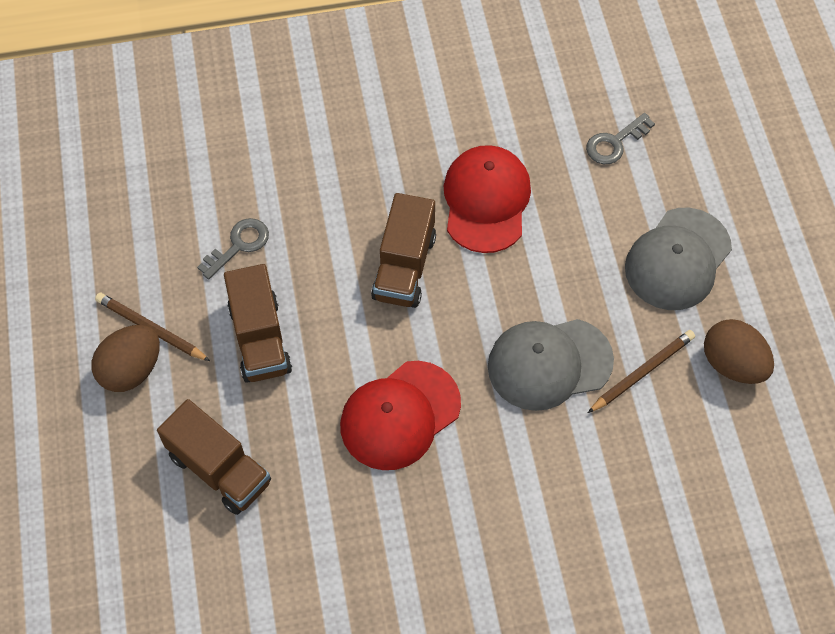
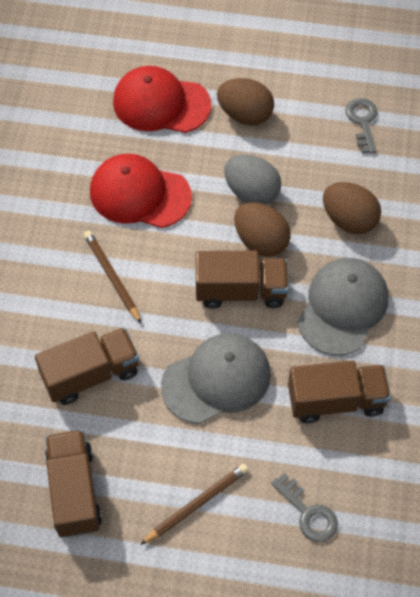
brown egg: [91,325,160,392] [704,319,774,384] = 2 -> [217,78,274,126] [234,202,291,257] [323,182,381,234] = 3
brown truck: [157,399,271,515] [224,264,292,383] [371,193,436,308] = 3 -> [35,327,139,405] [45,430,102,537] [196,251,289,309] [288,360,391,423] = 4
grey egg: none = 0 -> [224,155,281,205] = 1

